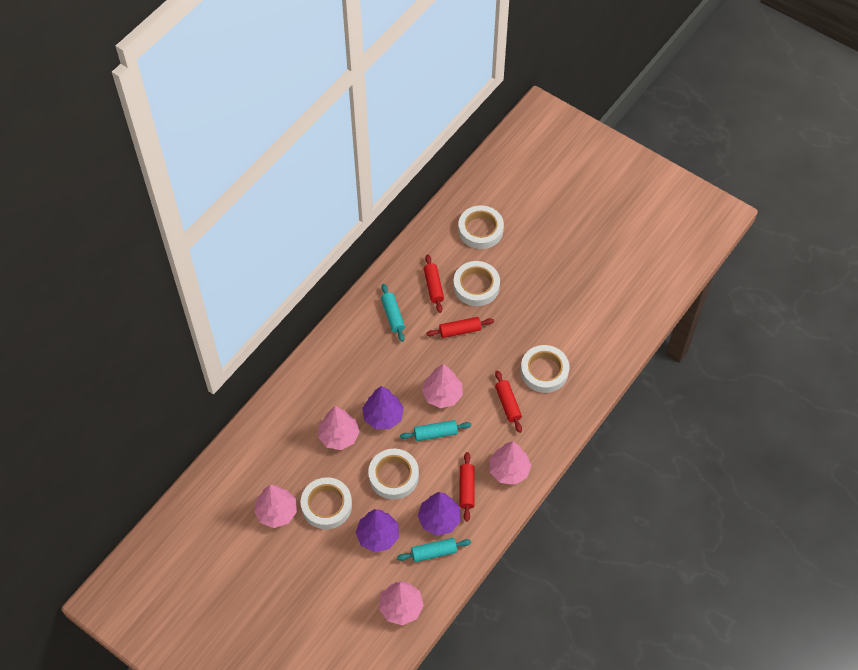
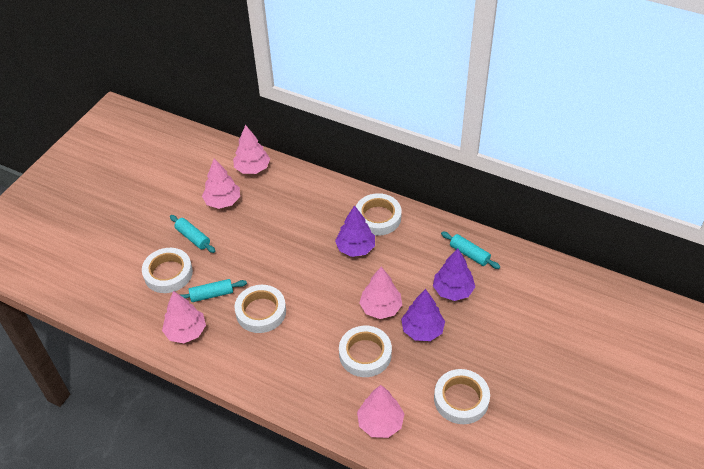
red rolling pin: [424,255,444,313] [426,317,494,338] [459,452,475,522] [495,370,522,433] = 4 -> none = 0

